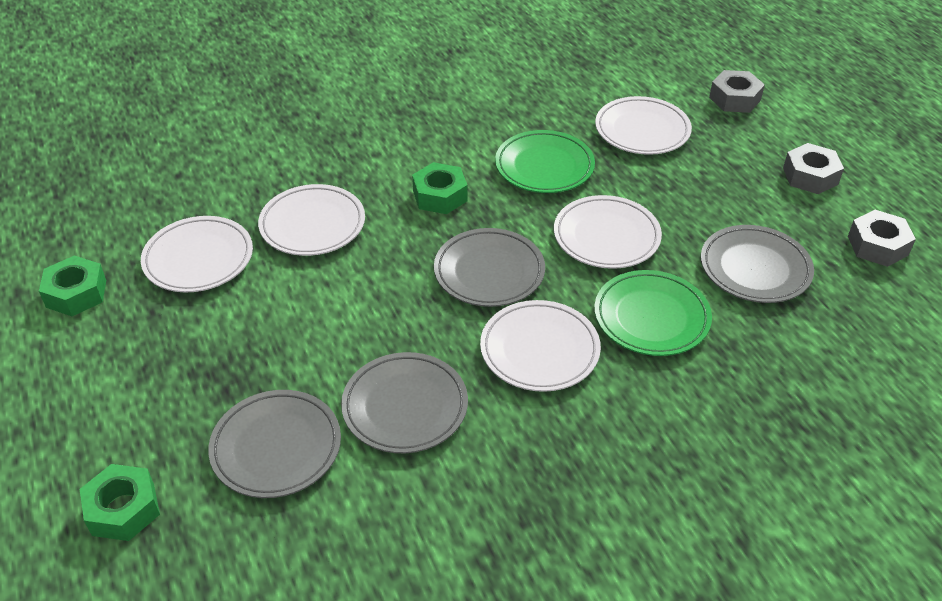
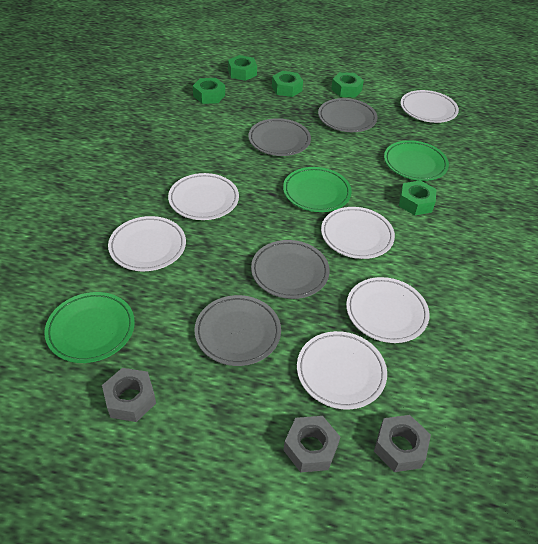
green nut: [39,255,106,316] [80,464,160,541] [412,162,468,214] = 3 -> [193,78,225,104] [228,55,257,81] [272,71,303,97] [331,72,364,98] [399,180,437,215] = 5
green plate: [495,130,595,193] [594,270,712,356] = 2 -> [44,292,135,363] [283,167,352,212] [384,140,449,181] = 3
white plate: [141,216,253,293] [258,184,365,256] [480,300,601,392] [554,195,662,269] [595,96,692,155] = 5 -> [108,216,186,271] [168,173,239,220] [297,331,387,409] [321,207,395,259] [346,277,430,343] [401,90,459,123] = 6

